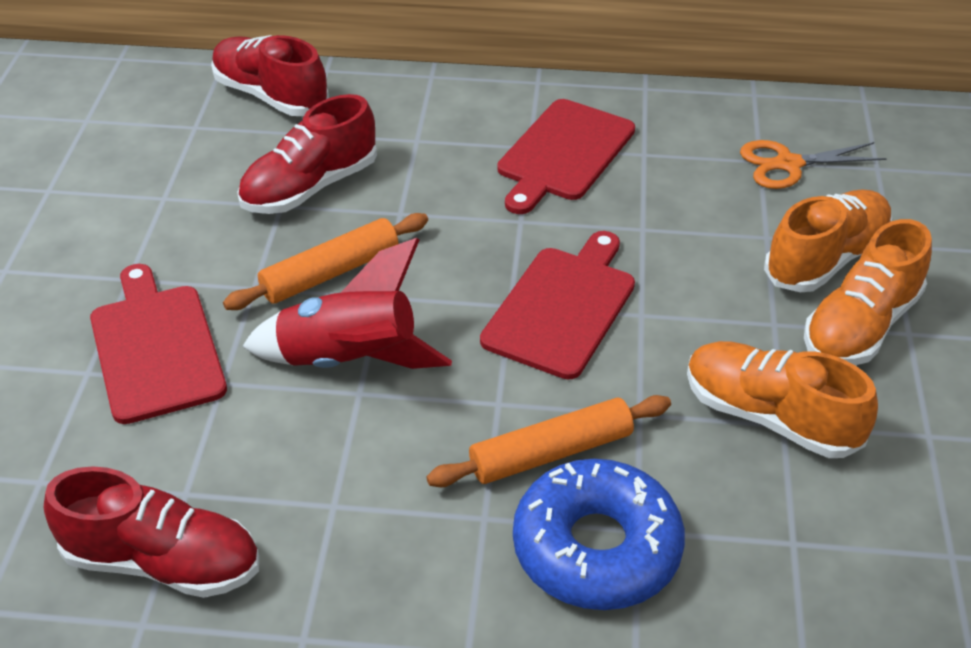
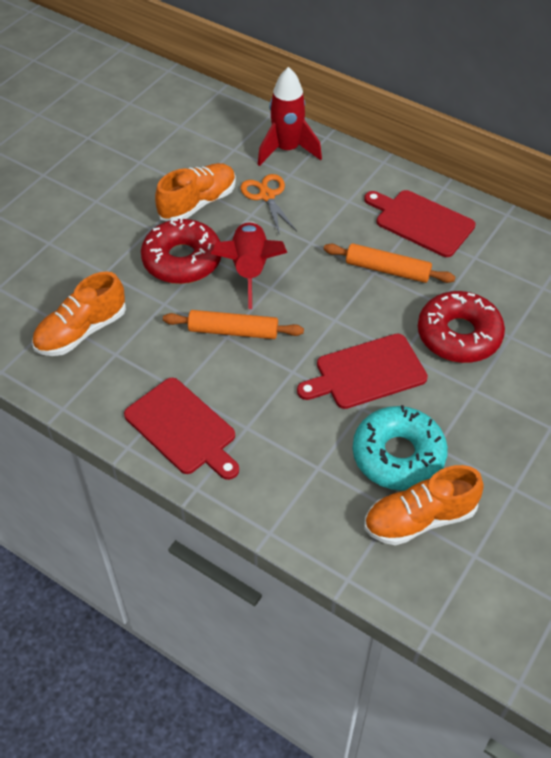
blue donut: [513,459,685,610] = 1 -> none = 0
red donut: none = 0 -> [141,218,221,284] [418,291,505,363] = 2
red rocket: [242,238,452,369] = 1 -> [210,221,287,309] [258,67,322,166] = 2
red shoe: [44,466,259,598] [211,35,329,116] [237,94,377,214] = 3 -> none = 0
turquoise donut: none = 0 -> [353,405,448,491] = 1

